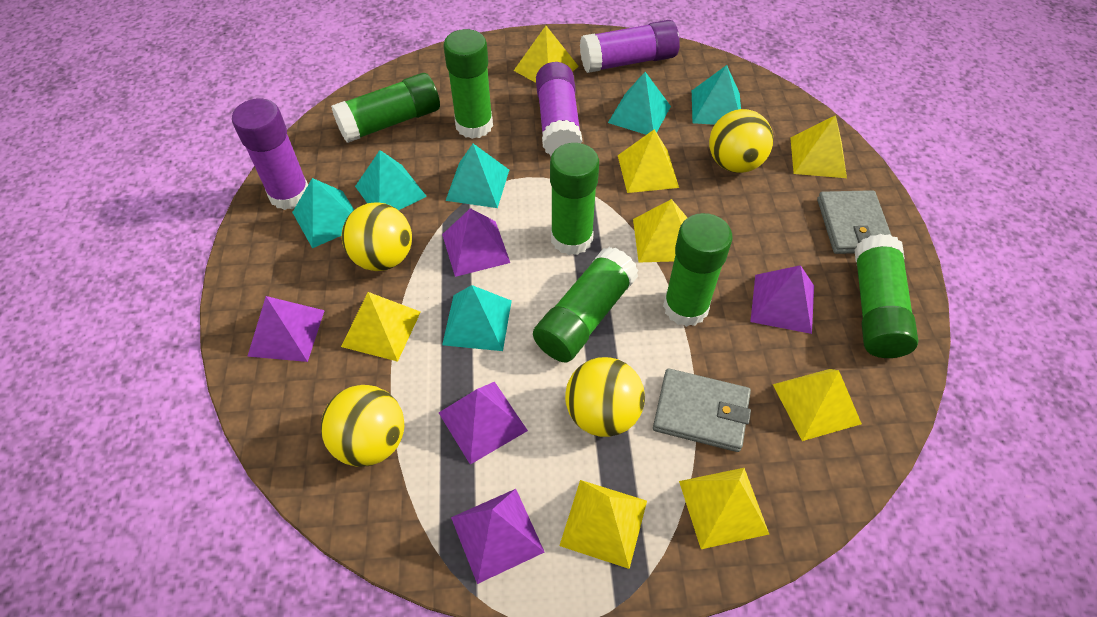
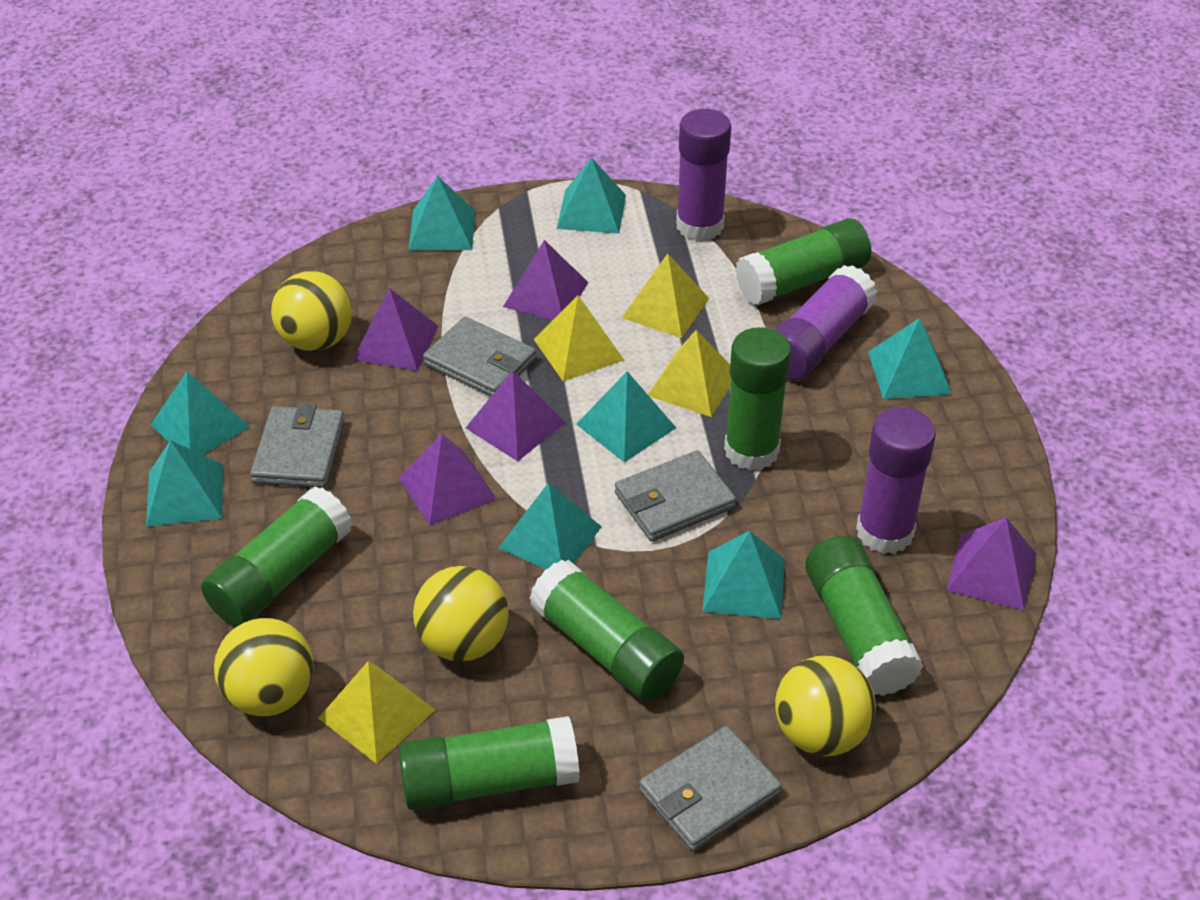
grey wallet: [653,368,751,452] [817,190,892,254] = 2 -> [250,403,344,488] [423,317,536,396] [615,450,736,542] [639,726,782,851] = 4
turquoise pyramid: [292,178,354,248] [355,150,427,210] [442,285,512,351] [445,144,509,208] [608,72,671,135] [692,65,741,125] = 6 -> [146,440,223,527] [151,371,250,455] [408,176,475,250] [498,483,602,569] [557,157,626,234] [576,371,676,462] [702,531,785,619] [868,318,952,399] = 8
yellow pyramid: [341,292,421,362] [514,26,579,83] [559,480,647,569] [618,129,679,193] [633,199,687,262] [679,468,769,549] [773,369,862,441] [790,115,847,178] = 8 -> [318,661,435,764] [534,295,624,381] [622,254,709,338] [648,330,731,417] = 4

